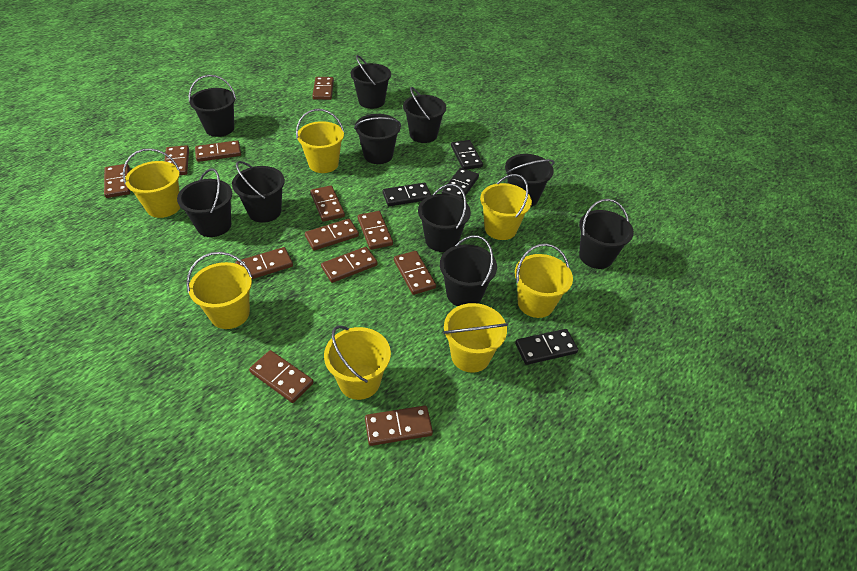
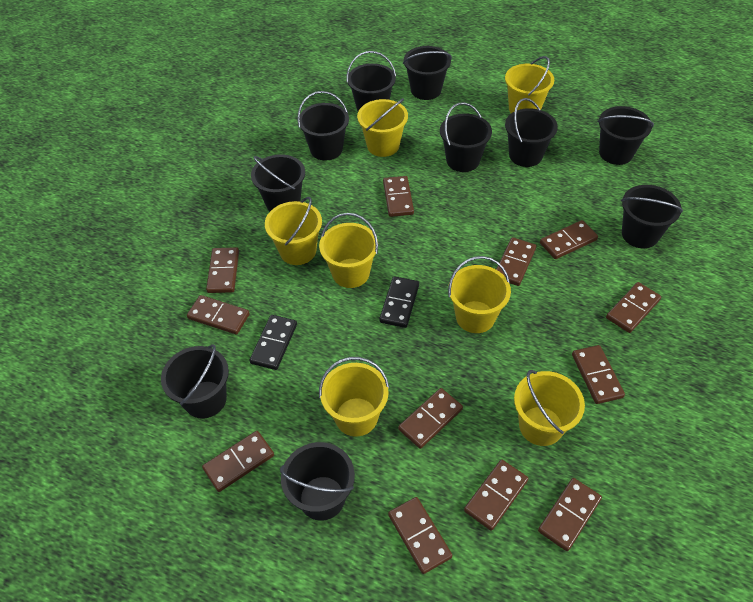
black domino: [383,183,431,206] [442,168,479,199] [451,140,483,170] [515,329,578,365] = 4 -> [249,315,297,370] [379,276,419,328] = 2

